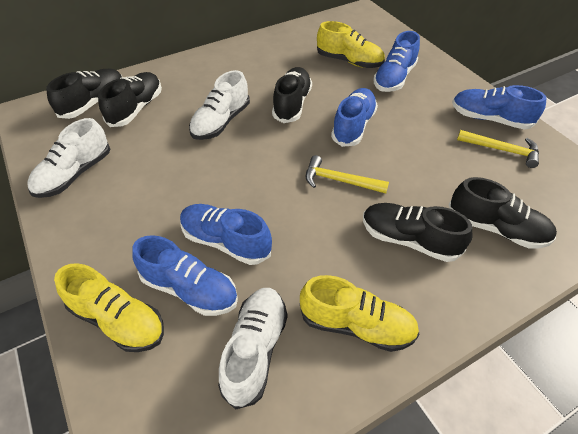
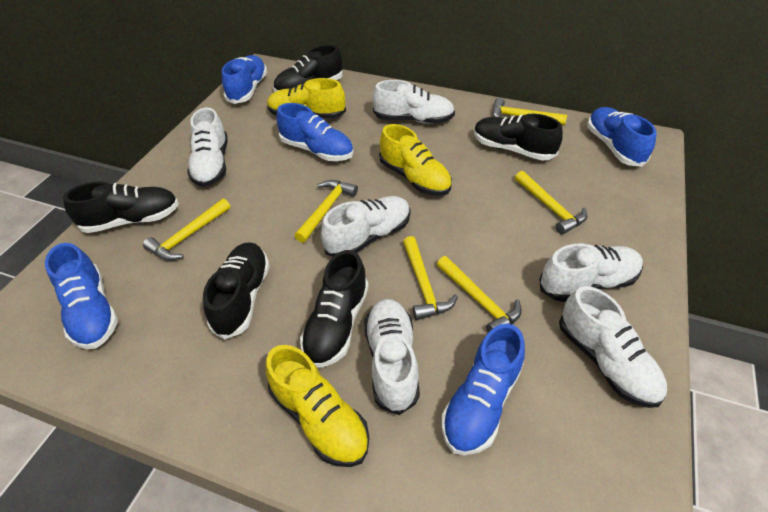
white shoe: [27,118,110,198] [189,70,250,140] [218,288,287,410] = 3 -> [187,108,228,187] [321,196,410,257] [364,299,420,415] [373,80,455,124] [540,244,643,302] [559,286,667,408] = 6
yellow hammer: [306,155,389,194] [457,130,539,168] = 2 -> [143,198,231,261] [295,180,358,243] [403,236,458,320] [437,256,522,333] [493,98,567,125] [515,171,587,235] = 6

